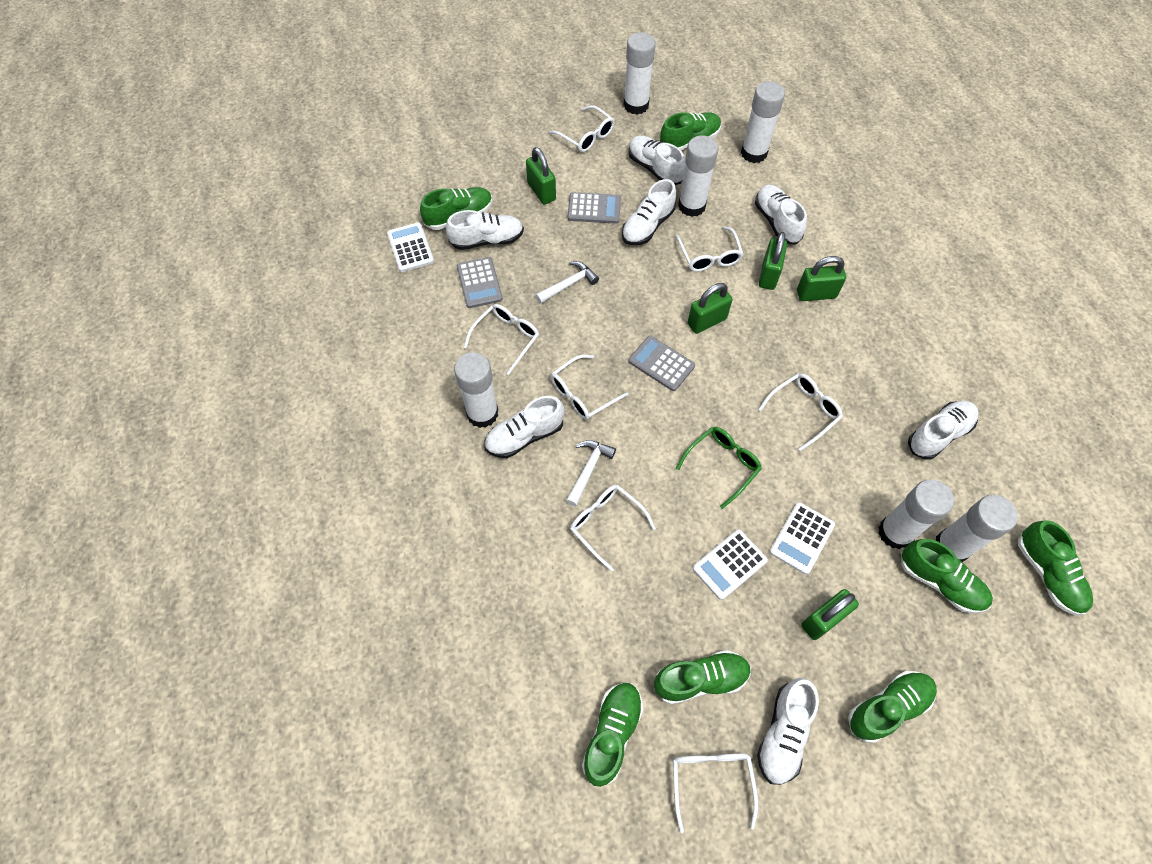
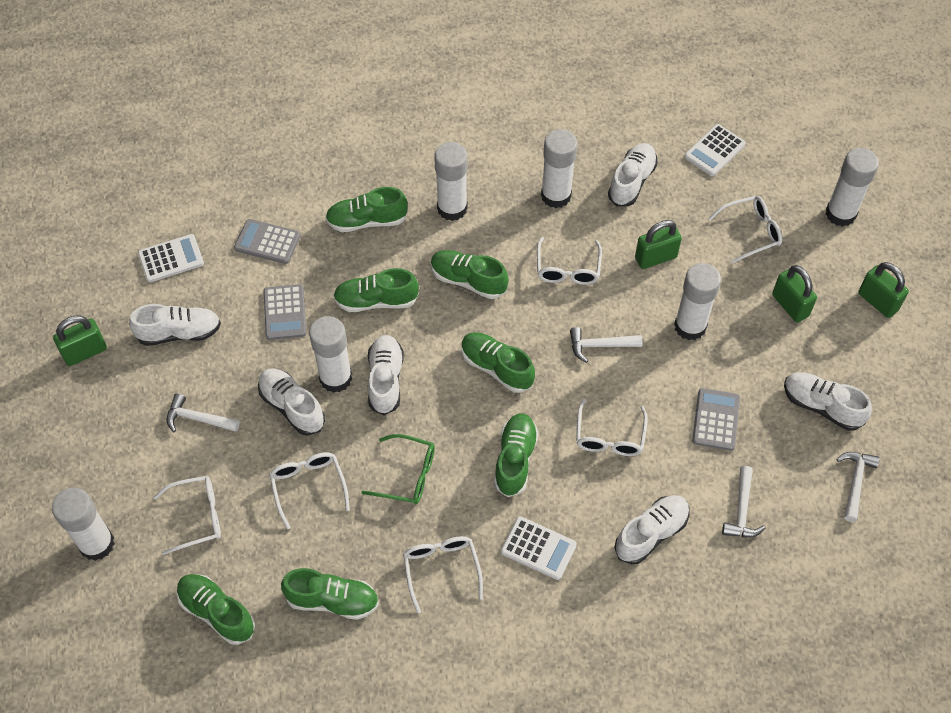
green padlock: [526,147,556,204] [688,283,733,334] [759,232,787,290] [797,256,846,301] [801,589,859,640] = 5 -> [53,315,107,366] [635,220,682,269] [772,265,817,323] [858,262,909,318] = 4
white glasses: [464,304,539,376] [549,105,614,152] [551,355,628,420] [570,485,656,572] [673,753,758,833] [676,226,743,272] [758,373,843,451] = 7 -> [153,476,221,555] [269,452,350,529] [403,536,483,613] [537,237,602,285] [576,399,648,456] [708,196,782,264] = 6
white hammer: [535,261,599,304] [566,440,616,506] = 2 -> [167,393,240,432] [570,327,643,363] [722,466,765,537] [837,452,880,522] = 4
white shoe: [446,210,524,250] [484,396,565,458] [622,179,676,245] [628,135,686,185] [755,185,807,245] [757,678,819,785] [908,401,979,460] = 7 -> [129,304,221,346] [258,368,325,436] [368,335,404,415] [608,143,658,206] [614,495,690,564] [784,372,872,431] = 6

